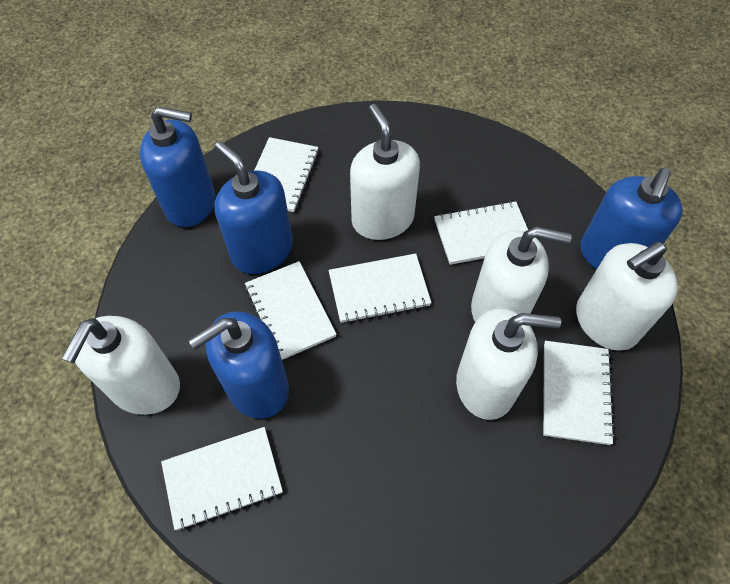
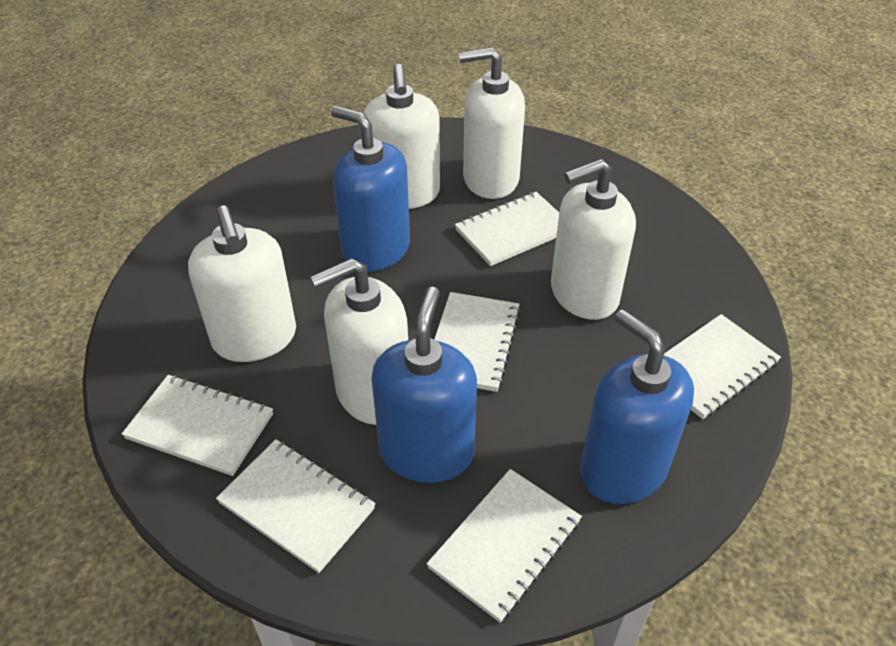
blue soap dispenser: [140,106,215,227] [188,311,289,419] [215,141,293,274] [580,168,683,269] = 4 -> [331,106,410,272] [371,287,477,483] [580,309,694,504] = 3

